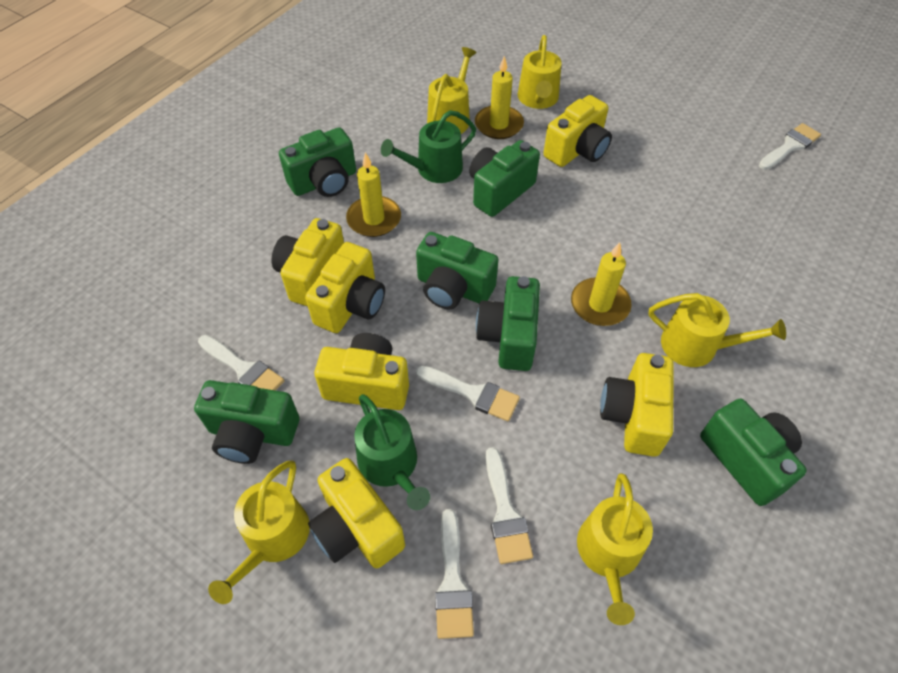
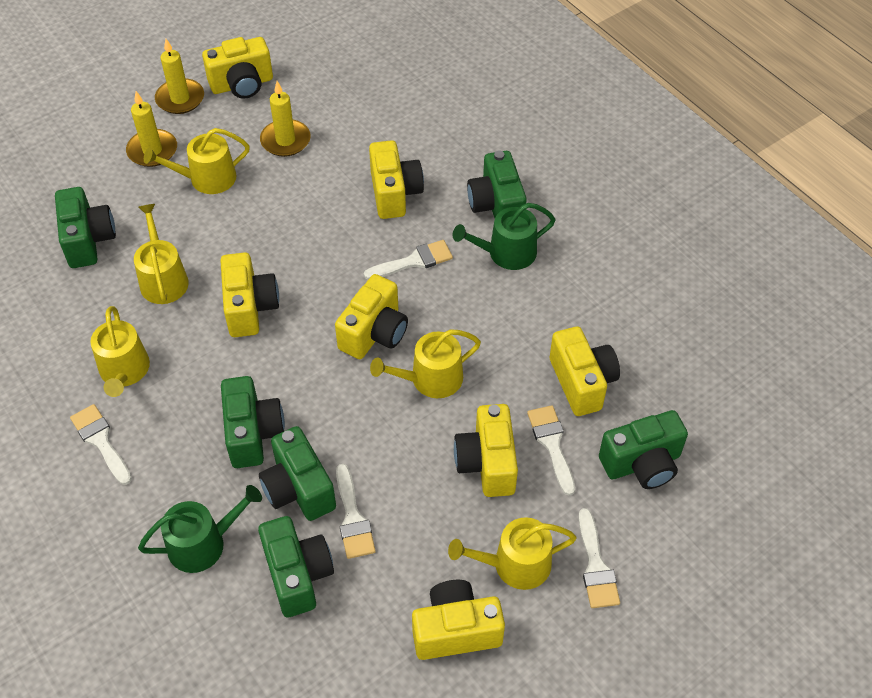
yellow camera: [272,218,344,306] [305,242,385,333] [308,458,405,568] [314,333,409,410] [543,95,612,167] [600,353,674,457] = 6 -> [202,37,273,99] [220,252,279,337] [335,274,408,359] [369,140,424,219] [412,580,505,660] [454,404,518,497] [550,326,620,416] = 7

